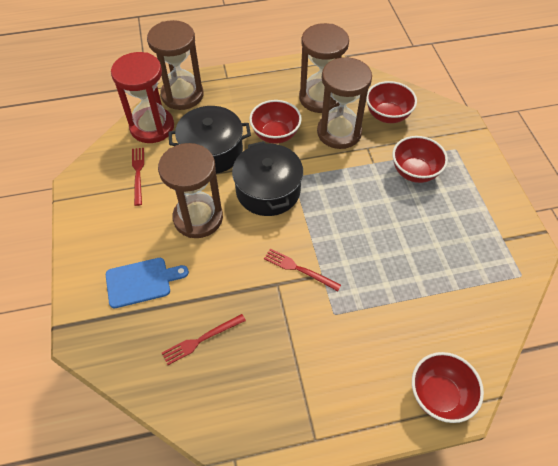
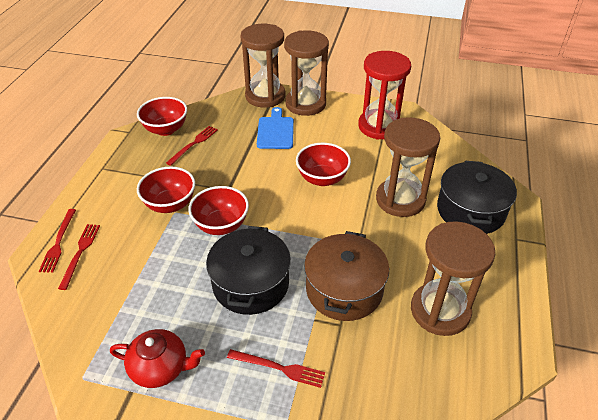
brown pot: none = 0 -> [304,231,389,321] = 1
red fork: [132,148,144,206] [162,314,246,365] [264,248,341,291] = 3 -> [39,209,76,273] [58,224,100,290] [166,126,218,166] [227,349,325,388] = 4
red teapot: none = 0 -> [110,329,205,388] = 1

